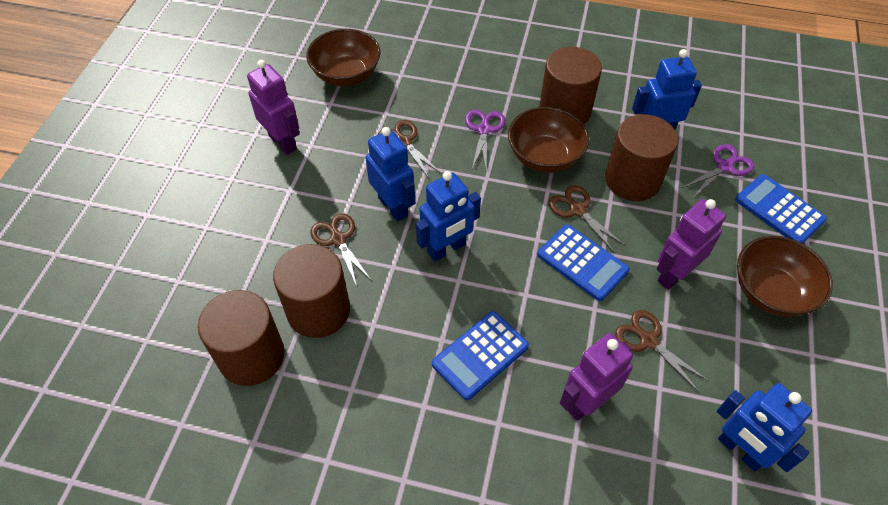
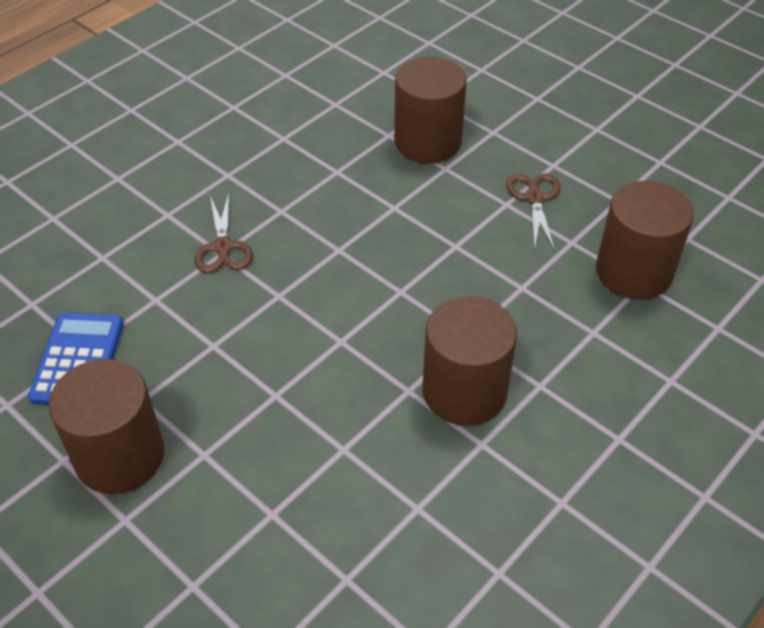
blue calculator: [432,311,529,400] [537,225,630,301] [735,174,827,243] = 3 -> [28,313,124,405] = 1
blue robot: [366,127,415,222] [416,171,481,261] [632,49,702,129] [717,383,812,472] = 4 -> none = 0
brown bowl: [306,29,380,86] [508,107,589,173] [737,236,833,317] = 3 -> none = 0
brown scissors: [310,213,372,286] [378,120,442,178] [549,185,626,252] [615,310,710,392] = 4 -> [194,193,253,273] [506,174,561,250] = 2
purple robot: [247,60,300,155] [560,333,633,421] [657,199,726,290] = 3 -> none = 0
purple scissors: [465,110,505,172] [682,144,754,199] = 2 -> none = 0

